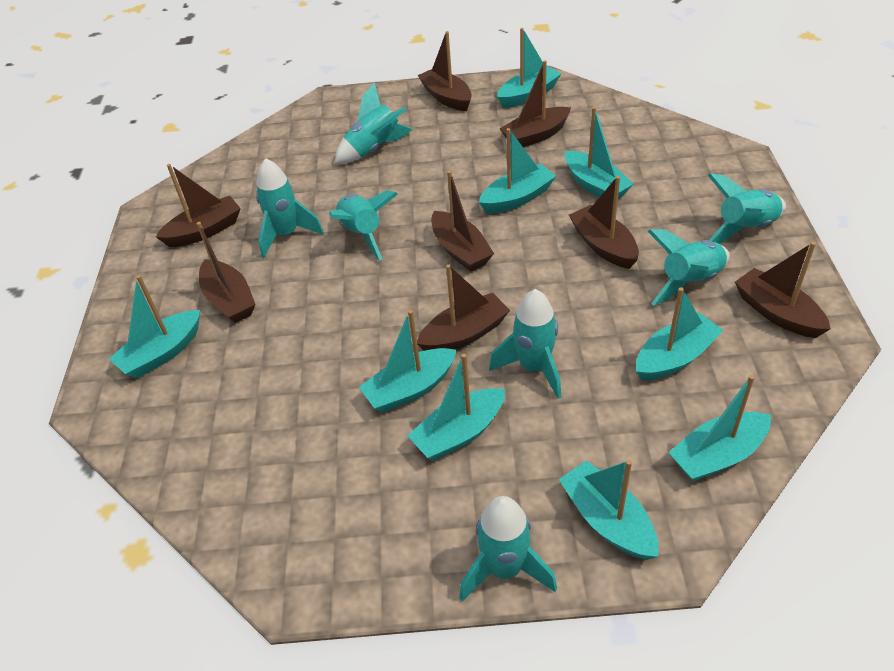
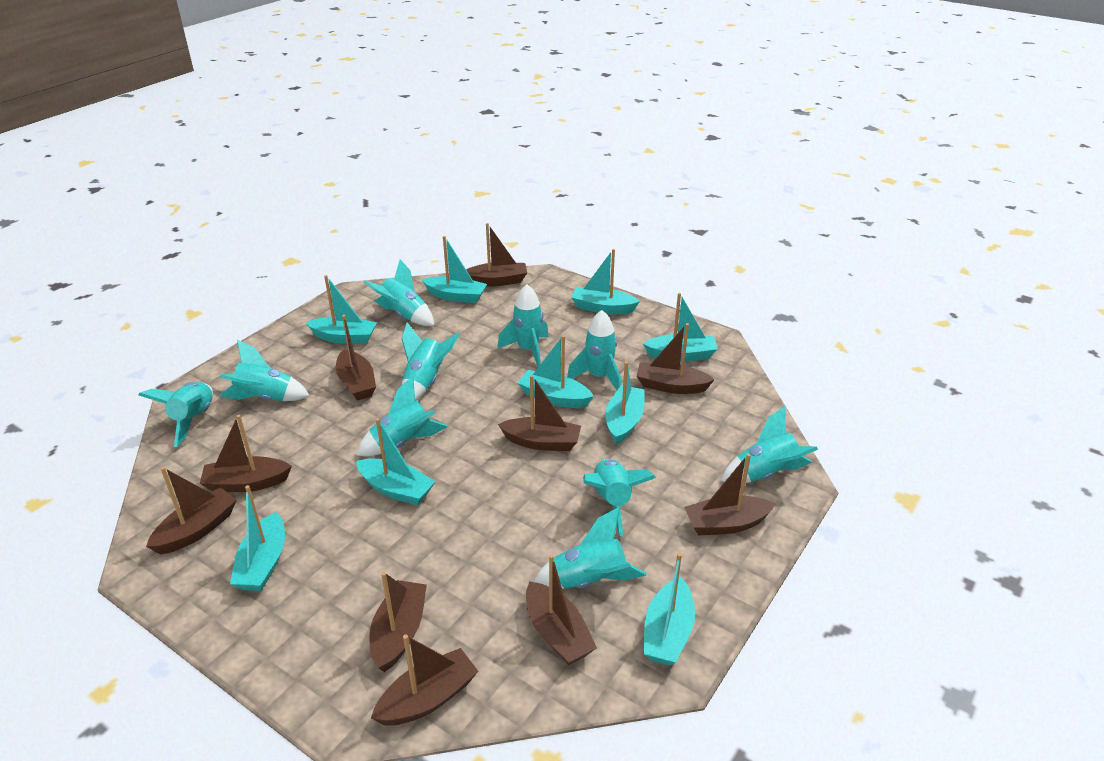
brown boat: [156,164,241,247] [196,222,255,323] [417,264,510,351] [418,31,472,111] [431,171,494,272] [500,60,571,147] [569,176,639,269] [735,242,831,338] = 8 -> [146,467,237,555] [200,415,292,492] [336,315,376,401] [369,572,427,672] [371,635,478,726] [466,223,527,286] [498,375,581,451] [526,554,597,665] [637,323,715,394] [684,454,776,535] = 10
turquoise rocket: [256,158,324,258] [329,190,398,260] [335,82,413,164] [459,496,557,602] [489,289,561,399] [647,229,730,306] [708,173,786,244] = 7 -> [139,382,213,447] [219,340,310,401] [357,376,448,456] [363,260,434,326] [402,323,460,401] [497,284,549,367] [533,507,646,589] [567,310,621,390] [583,459,656,536] [721,406,818,483] = 10

